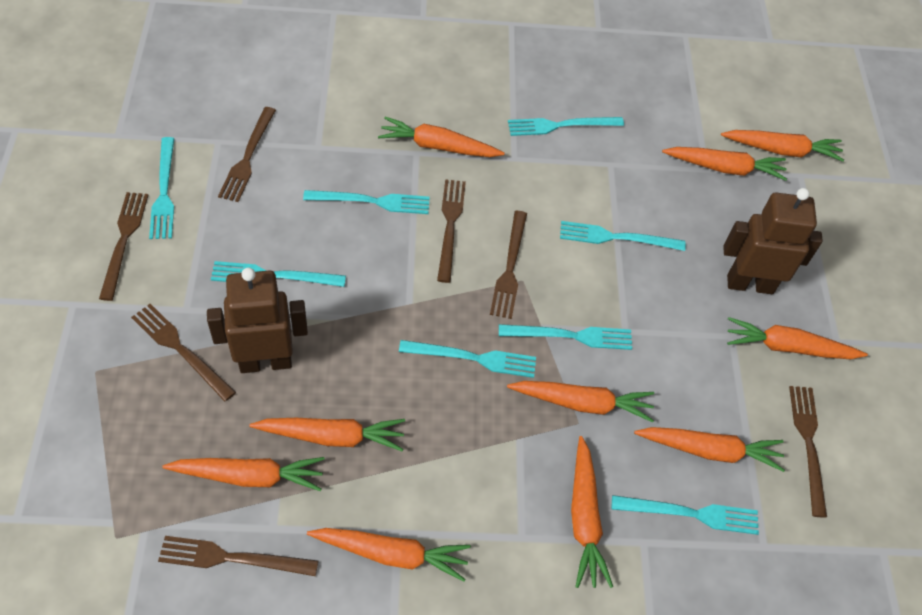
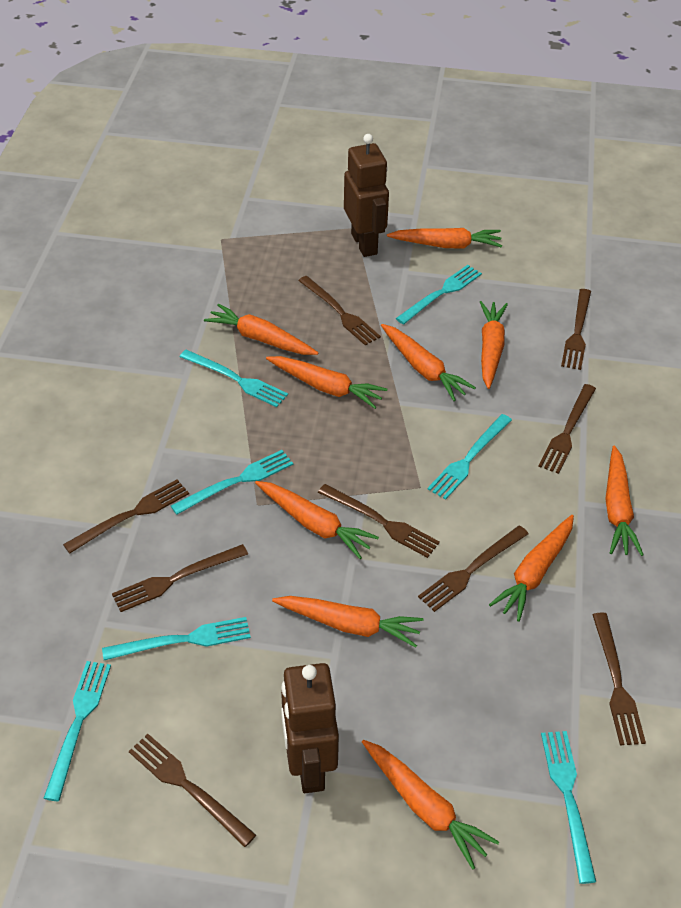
brown fork: [99,192,148,301] [131,304,236,401] [158,536,318,576] [218,107,276,202] [437,179,466,283] [490,211,527,319] [789,386,827,517] = 7 -> [63,480,189,553] [112,544,248,612] [129,734,256,847] [298,276,381,346] [318,484,440,558] [418,526,528,612] [538,384,596,474] [561,289,591,370] [592,612,646,746] = 9
turquoise fork: [149,137,175,239] [211,261,346,287] [303,190,430,214] [399,340,536,378] [499,324,632,350] [508,117,624,136] [560,221,686,251] [612,495,759,535] = 8 -> [44,661,111,801] [102,617,251,660] [171,450,293,515] [180,350,288,407] [396,265,482,325] [428,414,512,500] [541,731,596,884] = 7

